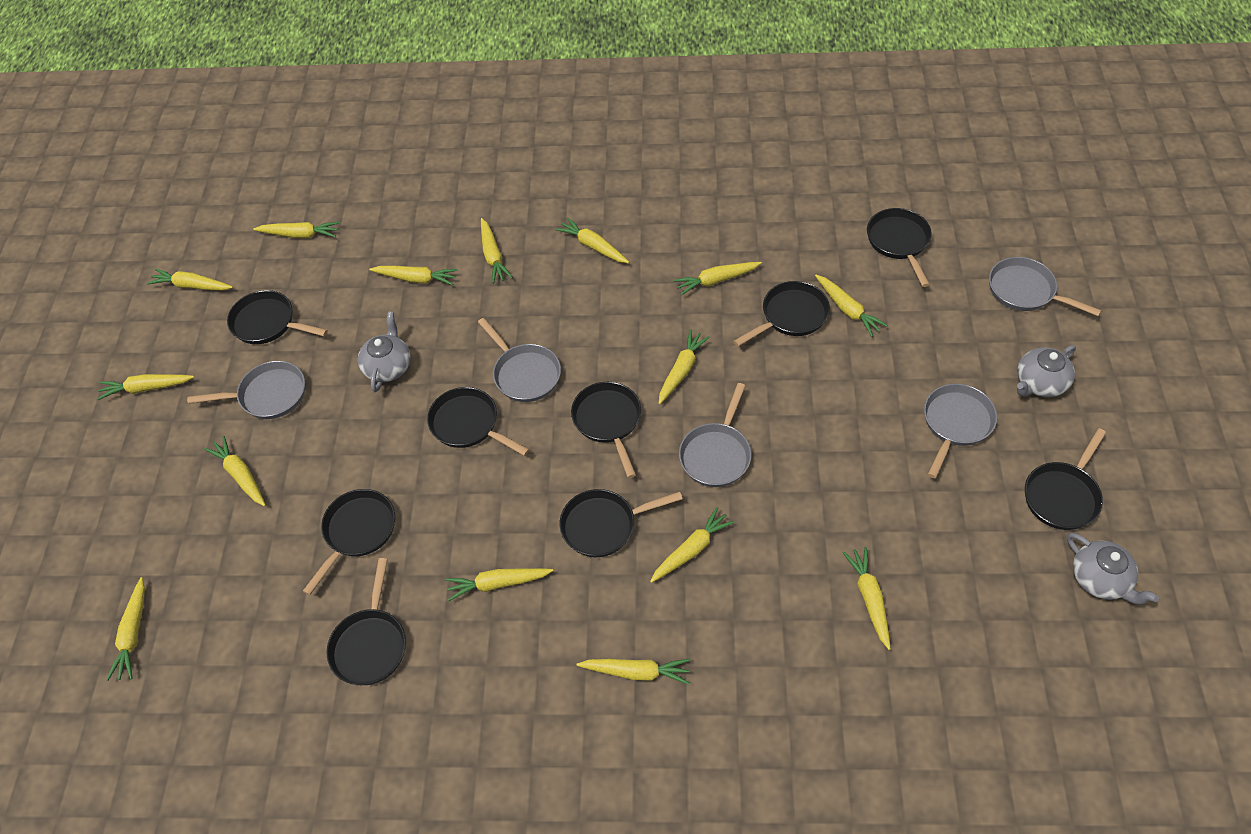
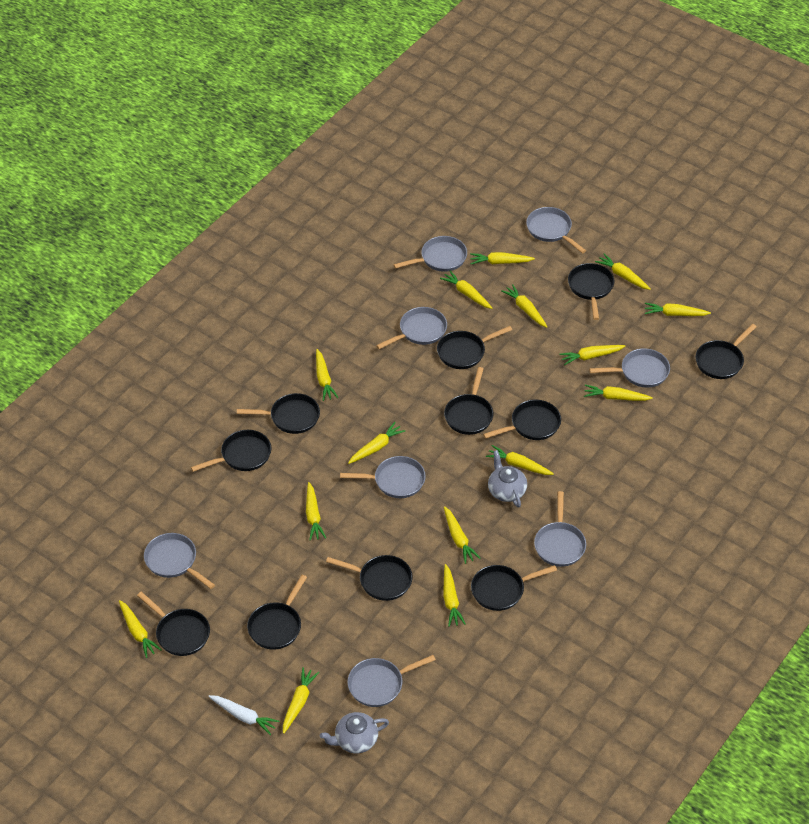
black pan: [227,290,328,344] [303,489,395,595] [326,558,406,685] [427,387,530,456] [560,489,683,557] [571,382,641,478] [733,281,830,346] [867,208,932,287] [1025,428,1106,530] = 9 -> [137,592,210,656] [191,430,271,472] [237,393,320,434] [247,575,307,650] [326,555,413,601] [437,326,512,369] [444,367,494,435] [471,565,557,611] [483,400,561,440] [568,263,614,320] [696,324,757,379] = 11
grey pan: [187,361,305,419] [478,318,561,402] [679,383,752,487] [924,384,997,478] [989,257,1102,316] = 5 -> [144,533,215,589] [340,456,426,498] [348,655,436,707] [376,307,447,349] [394,236,467,272] [526,207,586,253] [534,491,586,567] [589,348,670,388] = 8
grey teapot: [358,312,411,392] [1017,345,1076,397] [1067,533,1159,604] = 3 -> [320,712,389,753] [488,450,527,508] = 2
white carrot: none = 0 -> [208,695,279,735] = 1

